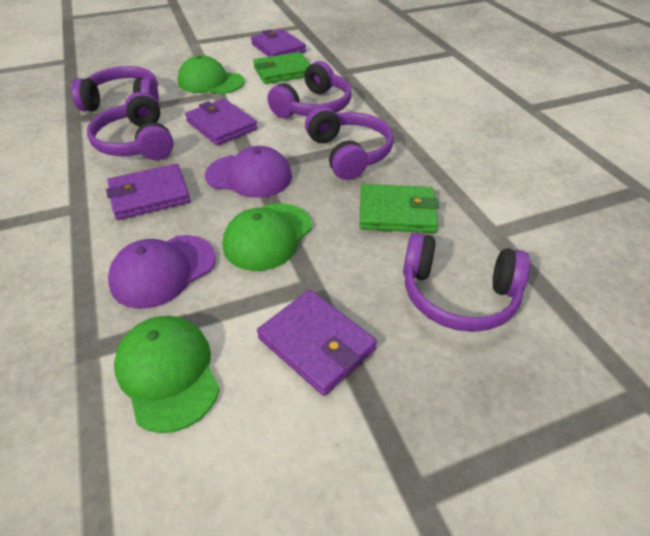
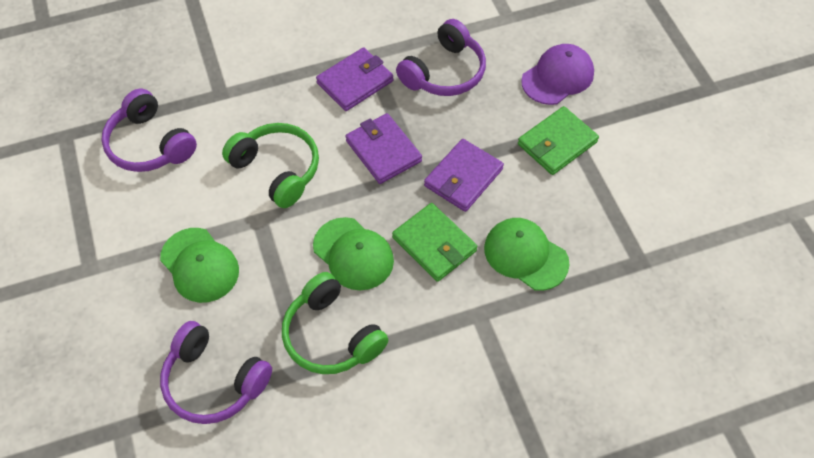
green headphones: none = 0 -> [222,123,319,208] [282,272,388,374] = 2
purple cap: [108,235,216,309] [205,146,292,198] = 2 -> [521,44,594,105] = 1
purple headphones: [71,66,159,111] [87,92,174,160] [267,61,352,118] [305,106,394,180] [403,233,530,332] = 5 -> [101,89,197,172] [160,321,272,424] [396,19,486,96] = 3
purple wallet: [106,164,190,220] [185,99,257,146] [251,29,306,57] [257,290,377,396] = 4 -> [316,47,393,111] [345,113,422,184] [424,139,504,212] = 3

